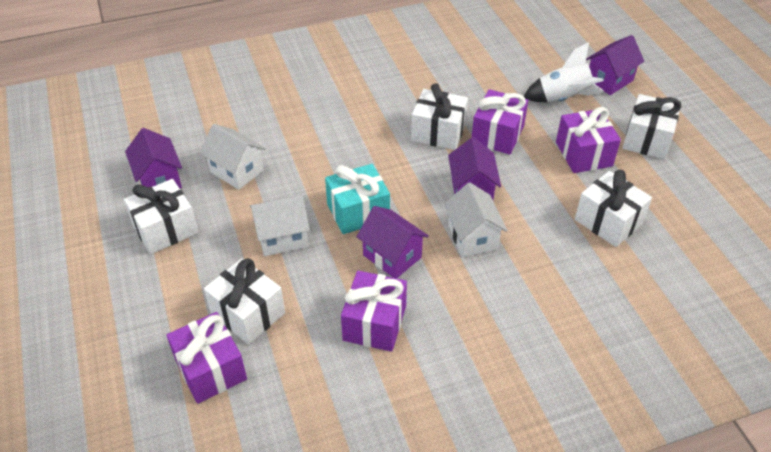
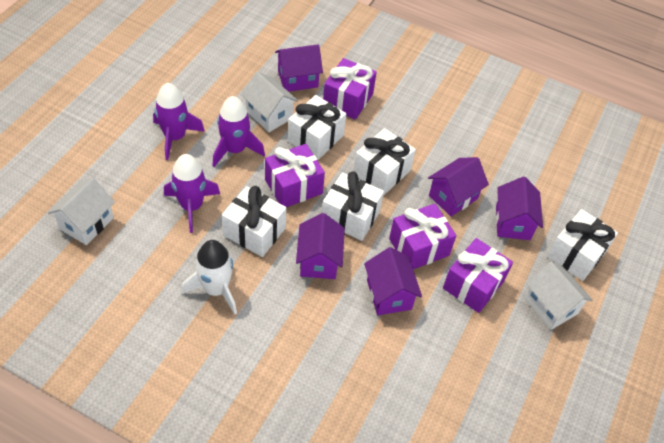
purple house: [125,128,182,189] [357,206,429,278] [448,137,501,200] [586,35,644,95] = 4 -> [275,44,323,92] [296,213,345,279] [364,247,422,315] [428,157,489,217] [496,176,543,240] = 5
purple rocket: none = 0 -> [153,83,205,160] [164,154,220,233] [213,96,265,167] = 3
turquoise gift: [325,164,390,234] = 1 -> none = 0

